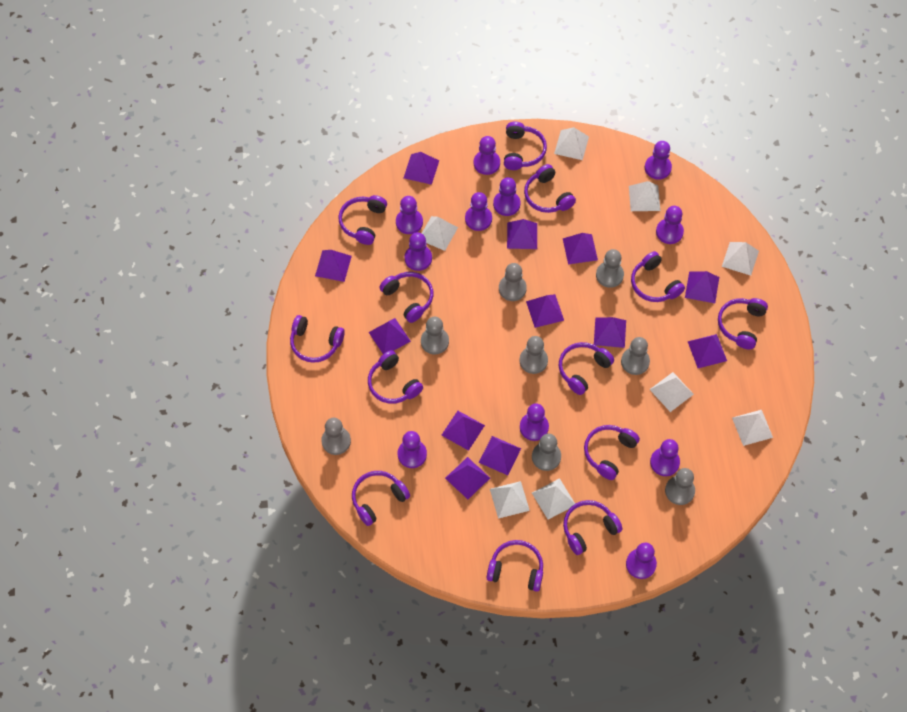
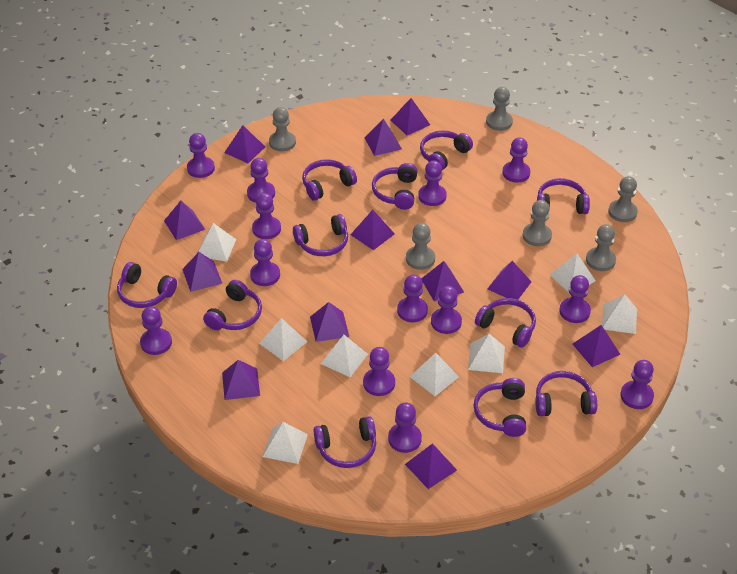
grey pawn: [321,418,351,455] [421,317,449,355] [499,263,527,301] [519,336,548,374] [532,434,561,471] [596,249,624,288] [621,337,650,375] [665,468,695,505] = 8 -> [269,107,296,152] [406,223,435,270] [486,87,513,131] [523,200,552,246] [586,224,616,271] [608,176,638,222] = 6
purple headphones: [290,315,345,363] [338,195,387,245] [352,471,410,526] [368,350,423,404] [379,272,434,323] [486,540,543,592] [504,121,547,170] [524,164,576,213] [559,342,614,395] [563,500,622,555] [584,425,640,480] [631,251,685,302] [718,298,768,349] = 13 -> [117,262,177,308] [203,280,262,330] [293,214,348,256] [302,159,357,201] [313,416,376,468] [372,163,418,210] [420,130,473,170] [473,378,526,437] [475,298,536,348] [535,371,597,416] [537,178,590,214] = 11
purple pawn: [396,196,423,234] [398,431,427,468] [404,232,432,271] [465,192,492,231] [474,136,500,175] [493,177,520,216] [520,403,549,441] [626,543,657,579] [645,141,672,180] [650,439,680,476] [656,206,684,244] = 11 -> [140,306,172,355] [187,133,215,178] [247,158,275,203] [250,239,280,286] [252,193,281,239] [363,347,395,396] [388,403,422,453] [397,274,428,322] [418,161,447,206] [431,286,462,334] [502,137,530,183] [559,275,591,323] [620,360,654,409] = 13

